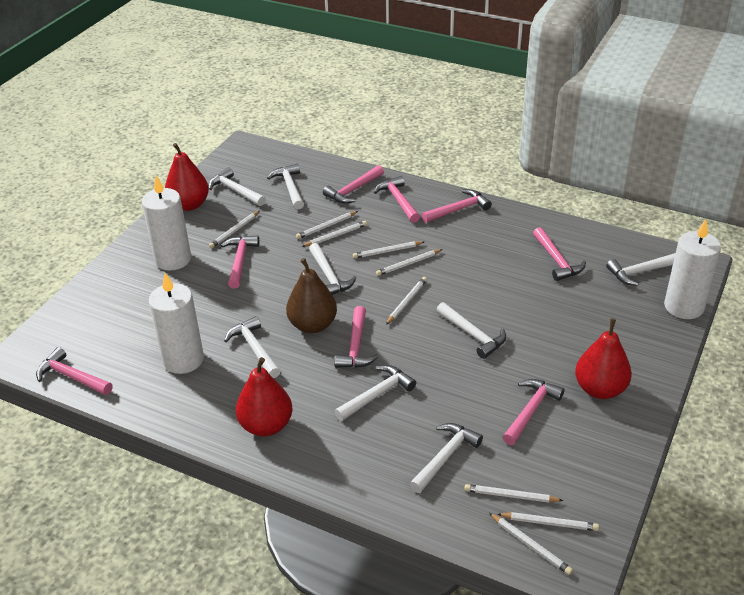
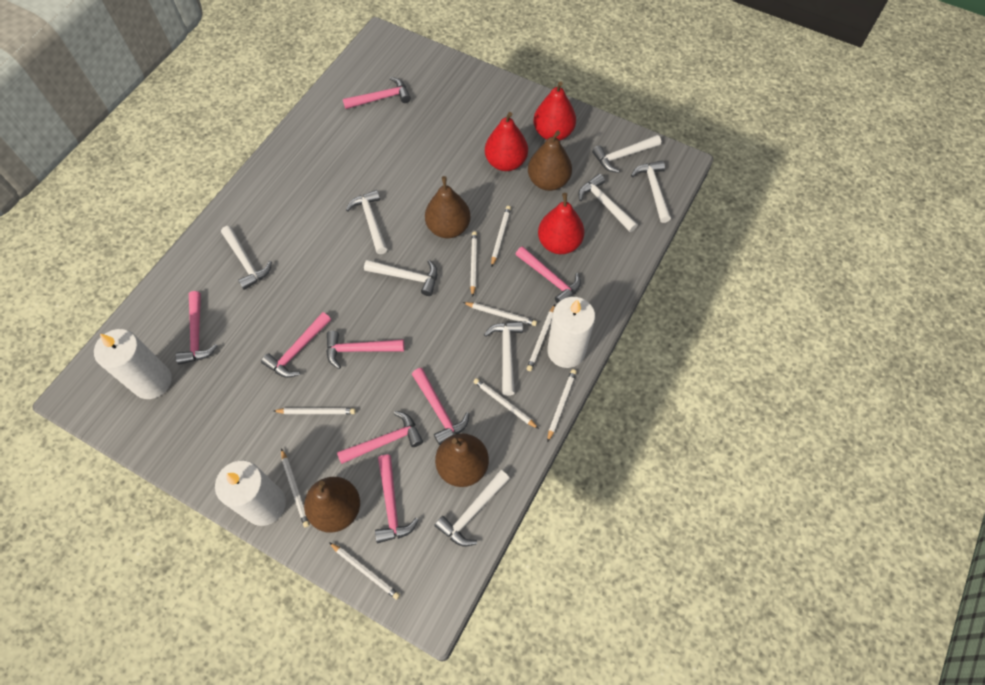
brown pear: [286,258,337,333] = 1 -> [304,477,360,533] [425,176,471,238] [435,433,489,487] [528,131,572,191] = 4

